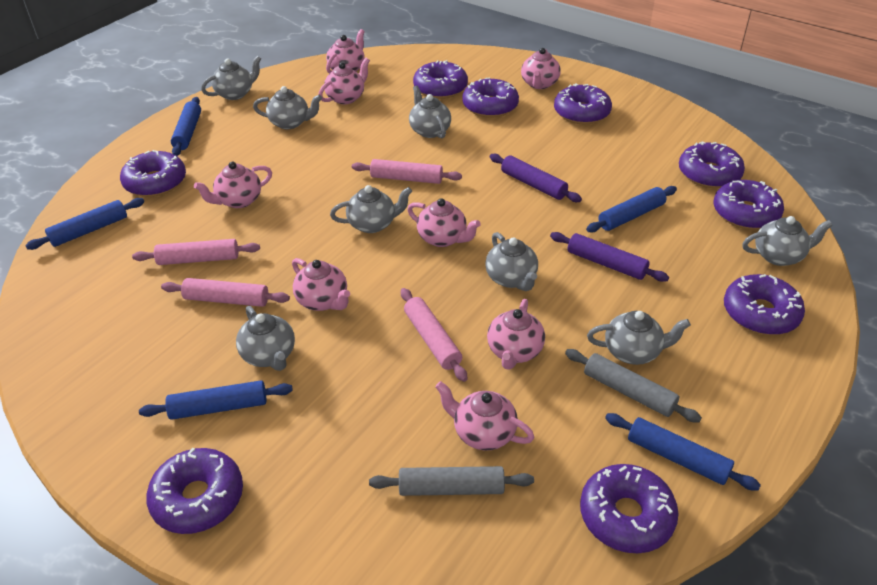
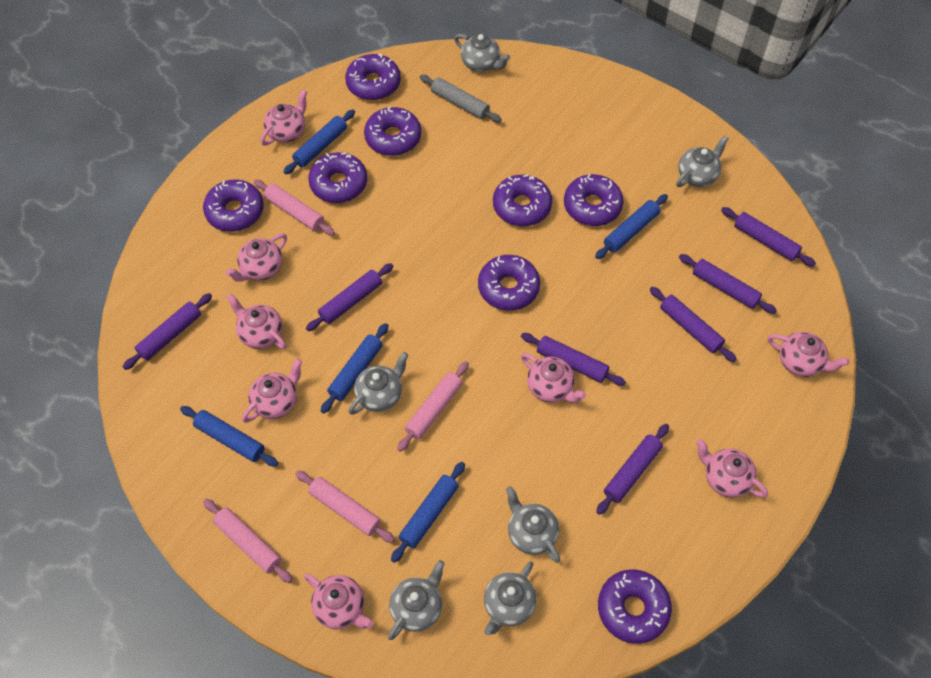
grey rolling pin: [369,466,534,496] [565,349,702,423] = 2 -> [420,75,502,123] = 1
grey teapot: [201,56,261,100] [236,306,295,371] [253,86,322,129] [330,185,412,233] [409,86,451,138] [485,232,538,291] [587,311,691,365] [742,216,833,266] = 8 -> [348,352,408,415] [388,560,445,640] [454,34,510,72] [484,561,537,636] [506,486,560,563] [676,136,729,187] = 6
purple donut: [120,150,186,197] [146,448,243,534] [413,60,468,99] [462,77,519,118] [554,84,612,124] [580,464,679,553] [679,141,745,188] [714,180,784,229] [724,274,805,335] = 9 -> [203,180,264,232] [308,152,367,203] [345,54,401,100] [364,106,421,156] [478,255,540,311] [493,174,552,226] [564,174,624,226] [598,569,672,644] = 8
purple rolling pin: [490,154,582,202] [550,232,669,282] = 2 -> [123,293,212,370] [306,263,393,331] [521,333,626,386] [596,424,669,515] [650,287,737,362] [679,254,777,314] [721,207,816,267] = 7

